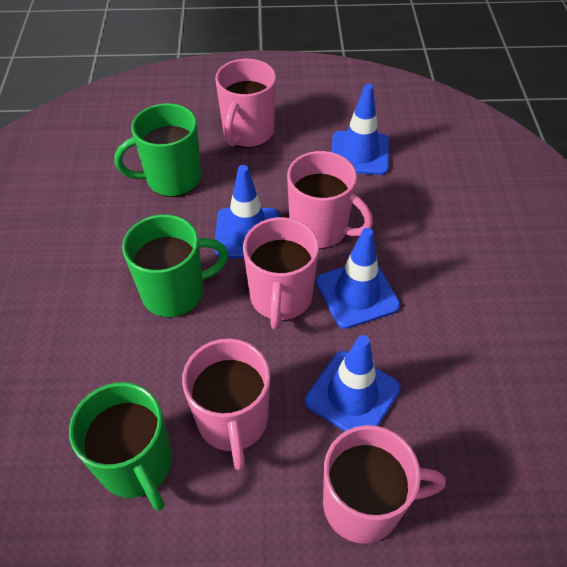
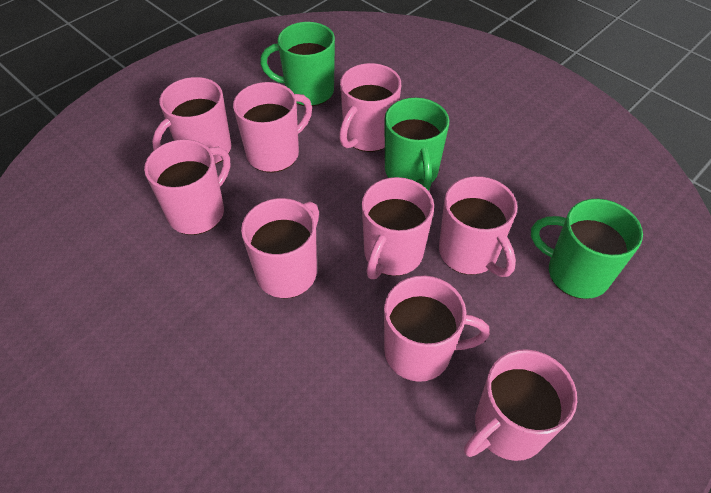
blue traffic cone: [214,165,279,258] [305,335,400,431] [316,228,400,329] [332,84,389,175] = 4 -> none = 0
pink mug: [182,338,270,471] [215,59,276,148] [243,217,319,330] [287,151,373,249] [323,425,446,544] = 5 -> [144,139,230,235] [152,77,231,165] [233,82,312,172] [241,198,319,298] [339,63,401,152] [362,177,434,279] [384,275,490,382] [439,176,517,277] [464,349,577,461] = 9

